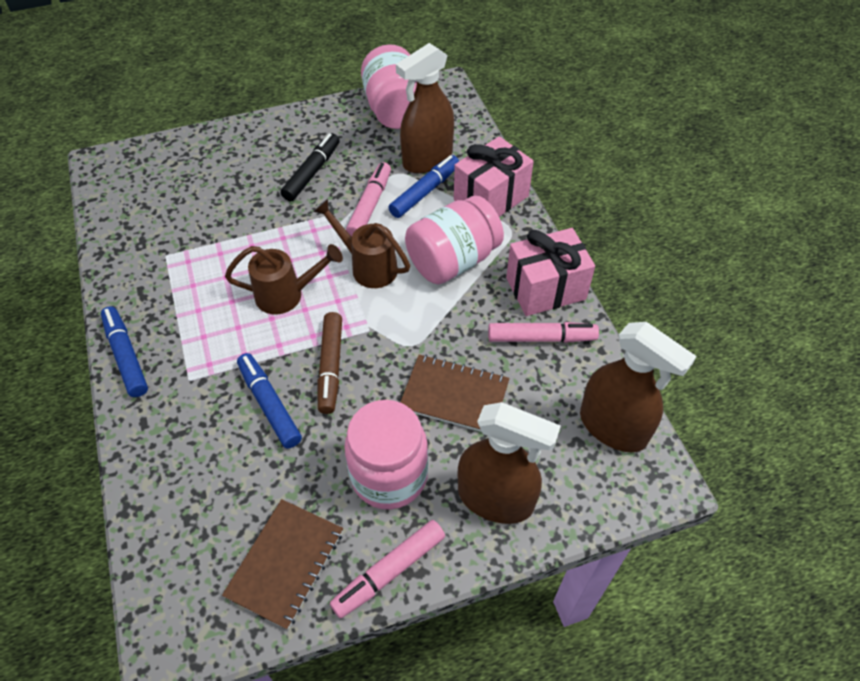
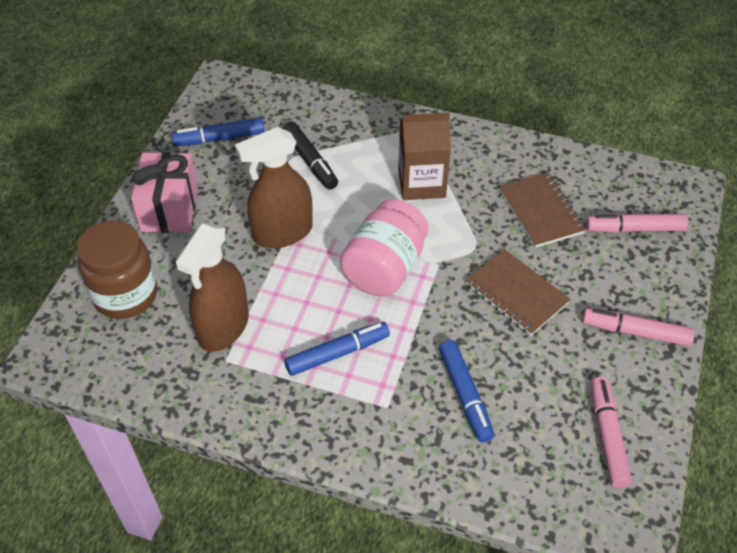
brown carton: none = 0 -> [398,112,451,200] = 1
brown jar: none = 0 -> [77,220,158,319] = 1
brown marker: [317,312,342,414] = 1 -> none = 0
brown spray bottle: [396,43,454,174] [458,402,561,524] [580,322,697,452] = 3 -> [176,223,249,352] [235,127,313,248] = 2
brown watering can: [225,244,343,314] [313,199,410,288] = 2 -> none = 0
pink gift: [454,136,534,216] [506,228,595,316] = 2 -> [131,152,198,233] = 1
pink jar: [344,400,428,510] [361,44,417,129] [405,195,504,284] = 3 -> [340,199,428,296] = 1

